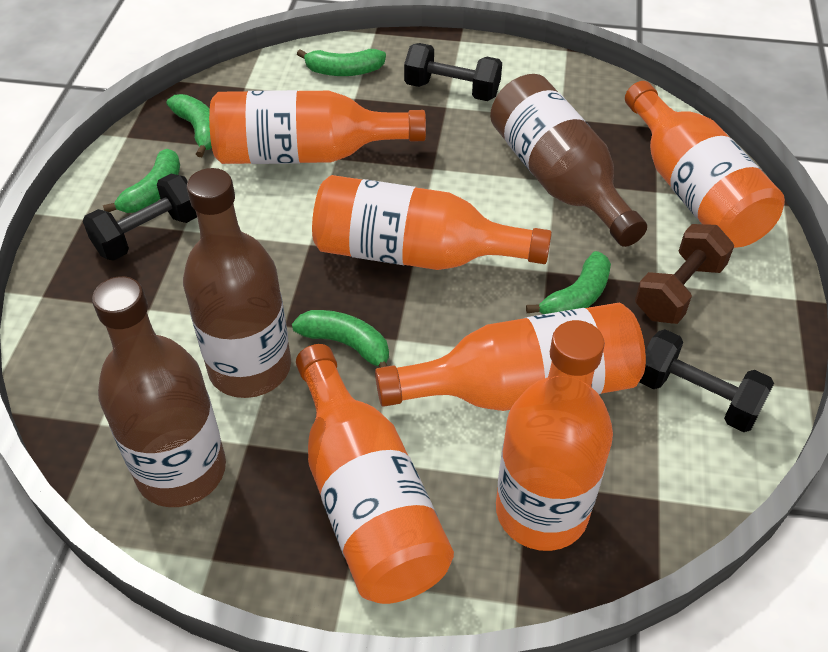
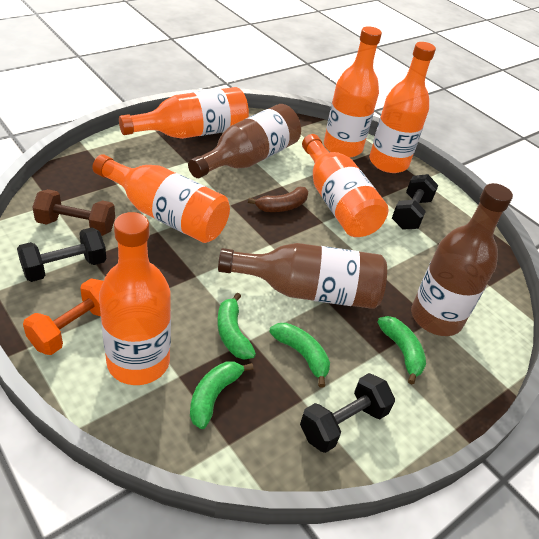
brown banana: none = 0 -> [248,187,308,212] = 1
green banana: [103,149,180,213] [167,94,212,157] [292,310,389,368] [297,49,386,76] [526,251,611,314] = 5 -> [190,361,253,429] [217,293,256,360] [269,323,330,388] [377,316,426,384] = 4
orange dumbbell: none = 0 -> [23,279,103,355] = 1

